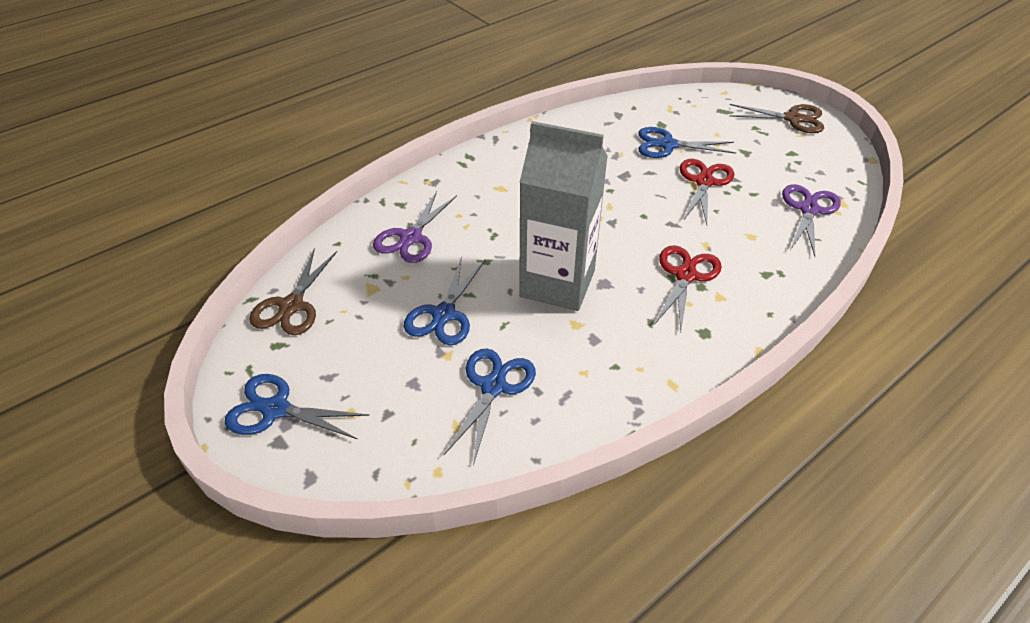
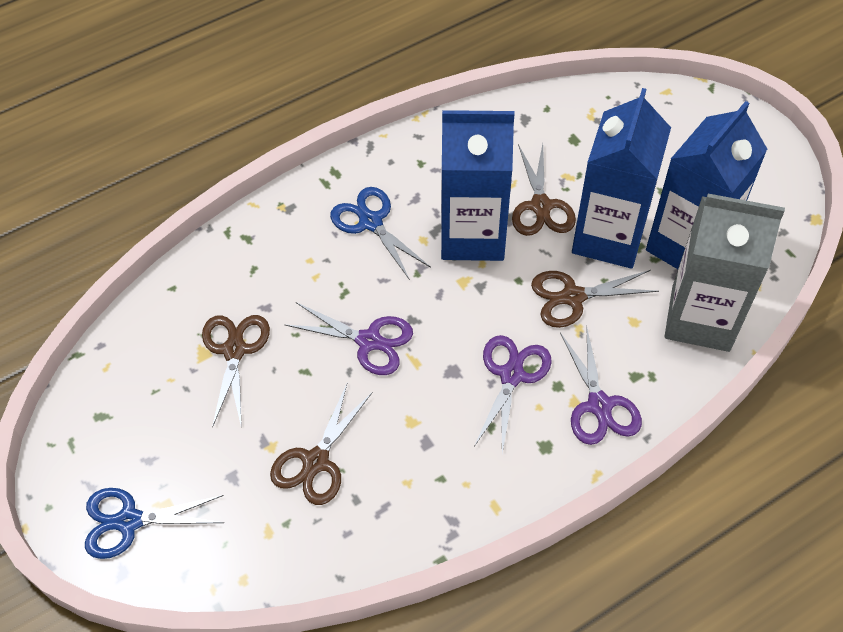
blue carton: none = 0 -> [441,110,514,261] [572,88,671,269] [646,101,767,269] = 3
blue scissors: [225,374,370,439] [403,257,485,345] [444,349,536,466] [638,127,736,158] = 4 -> [85,488,224,559] [330,187,431,280] = 2
brown scissors: [249,248,337,335] [729,104,824,133] = 2 -> [202,315,270,428] [270,382,372,505] [512,144,576,236] [531,270,659,328] = 4
purple scissors: [373,191,457,263] [782,184,841,256] = 2 -> [285,302,413,375] [474,335,552,453] [560,326,642,445] = 3
red scissors: [654,246,722,332] [680,159,734,225] = 2 -> none = 0

